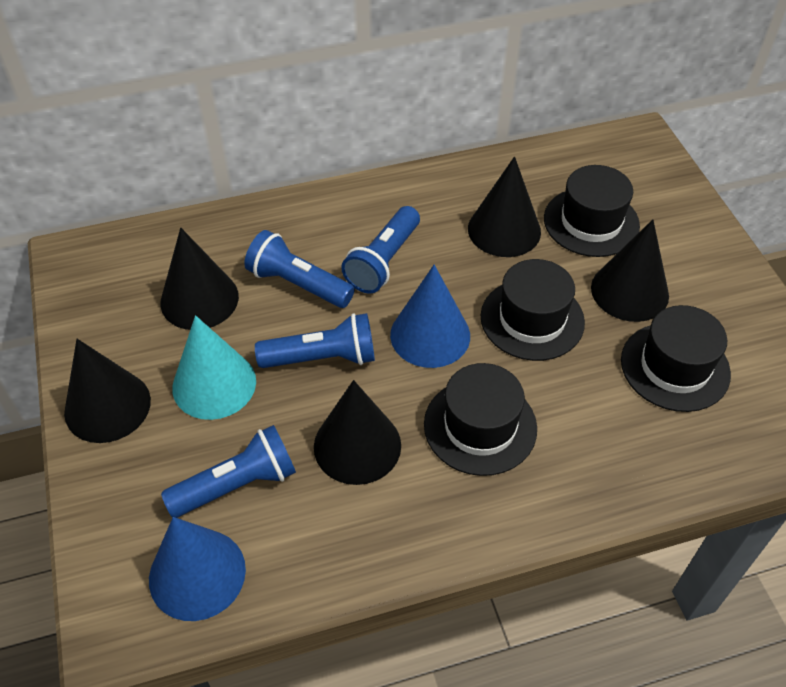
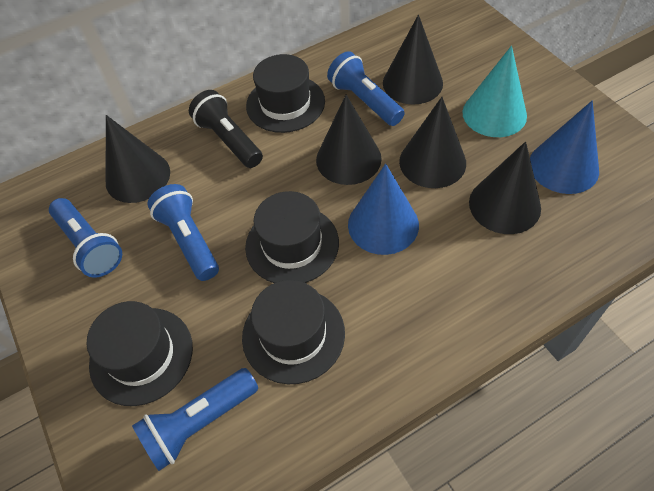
black flashlight: none = 0 -> [189,90,263,168] = 1

